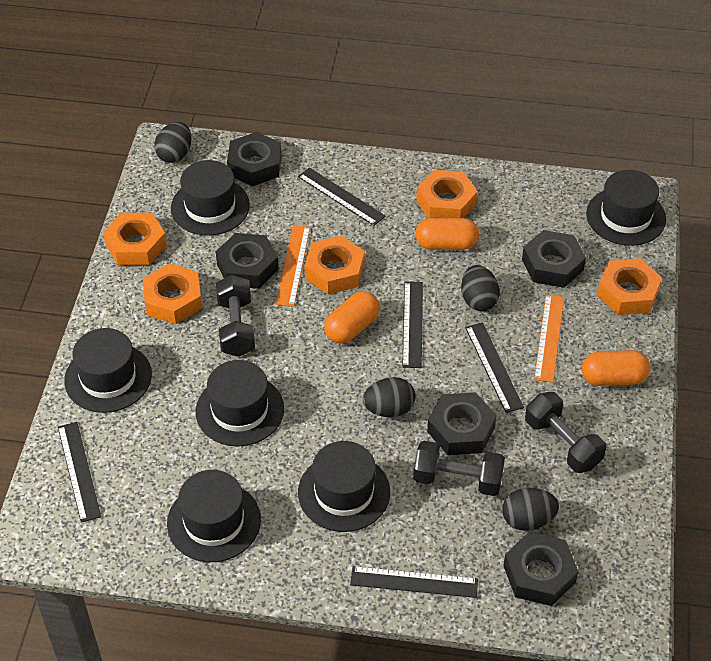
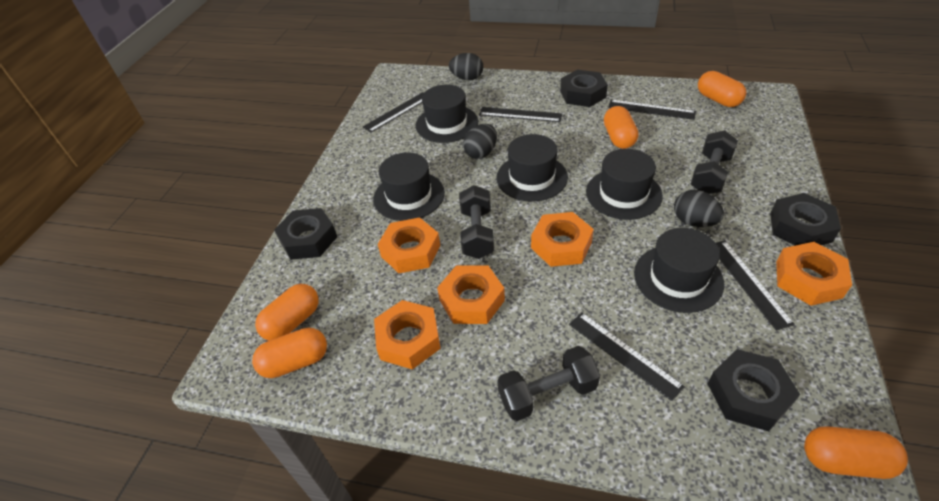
black egg: [154,122,192,163] [363,377,416,417] [461,265,500,311] [502,488,559,531] = 4 -> [449,53,483,80] [463,124,497,159] [674,190,724,227] = 3
black hat: [64,328,152,413] [167,470,261,562] [171,160,250,236] [196,360,284,447] [298,441,390,532] [586,170,666,246] = 6 -> [373,152,445,221] [416,85,478,143] [496,134,568,202] [586,149,663,220] [634,228,724,313] = 5
black nut: [215,233,279,289] [227,132,282,186] [427,392,497,455] [503,532,579,606] [522,230,586,288] = 5 -> [274,208,337,260] [560,70,608,107] [708,349,800,431] [770,193,841,246] = 4
orange capsule: [324,291,380,344] [415,218,479,250] [582,350,651,386] = 3 -> [252,328,327,378] [255,284,319,341] [604,106,638,149] [698,71,746,107] [804,426,908,479] = 5
orange ruler: [276,225,310,307] [534,294,564,383] = 2 -> none = 0

